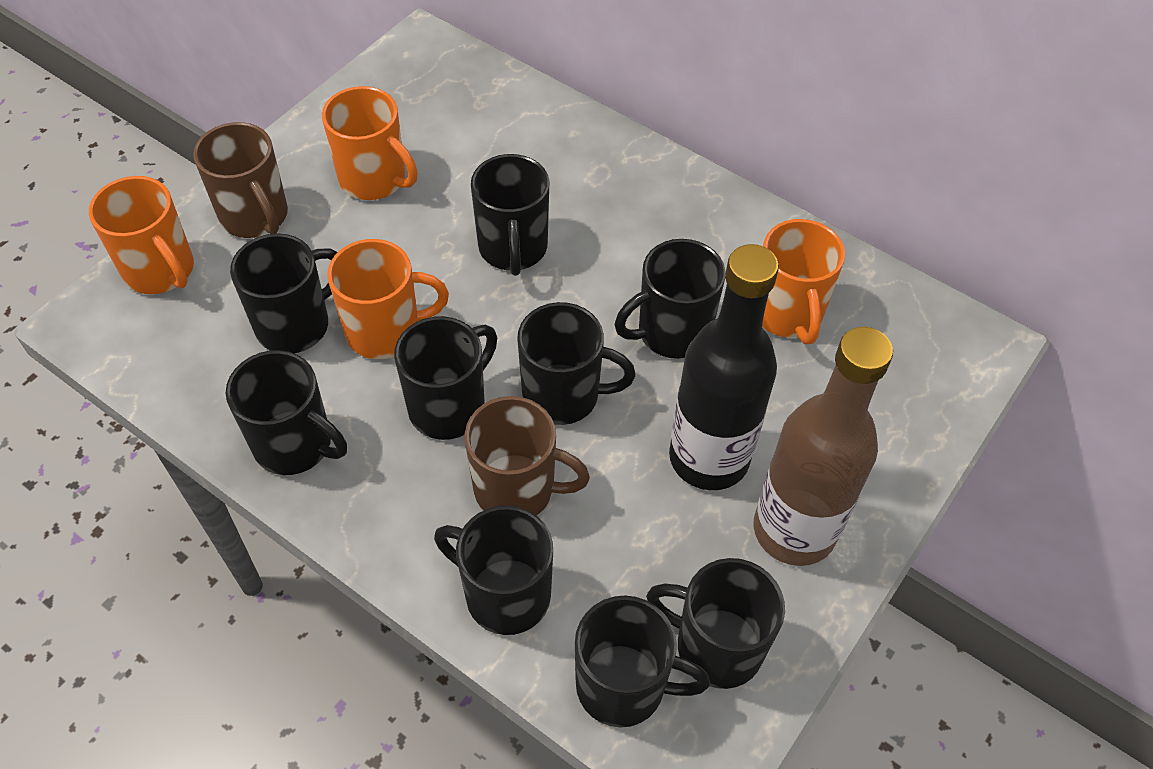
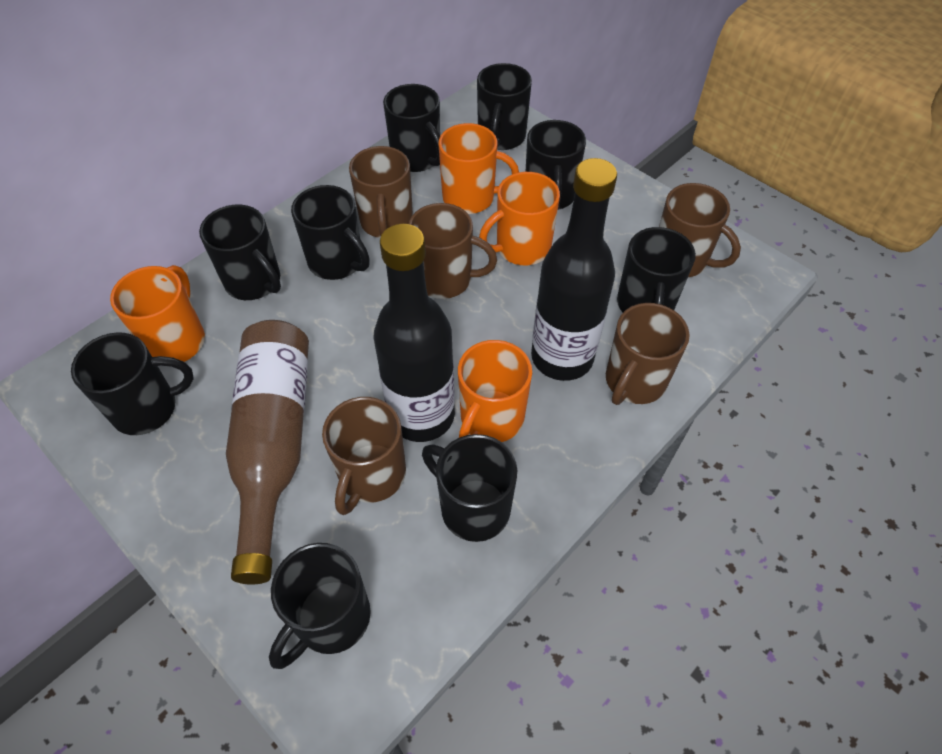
black bottle: [669,244,779,490] = 1 -> [374,224,455,442] [531,158,617,381] = 2
brown mug: [193,122,288,238] [464,396,590,515] = 2 -> [322,397,406,515] [349,146,413,238] [409,203,497,299] [606,303,690,405] [659,183,741,277] = 5

